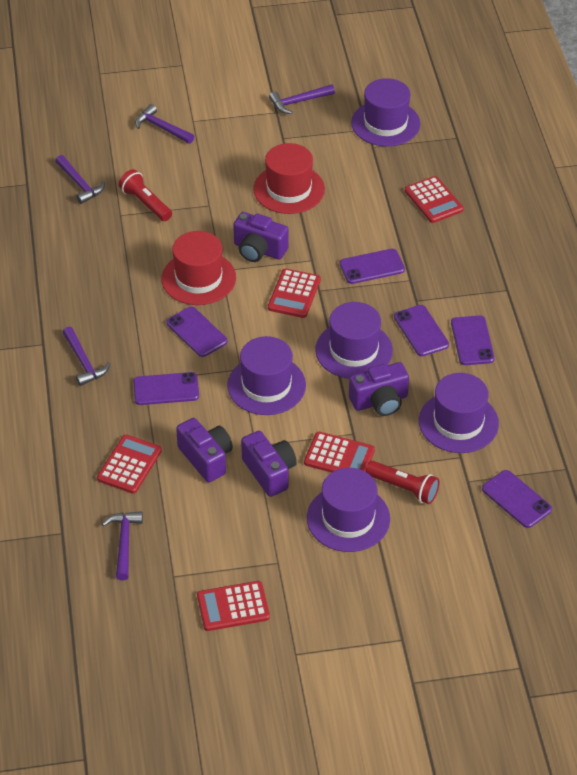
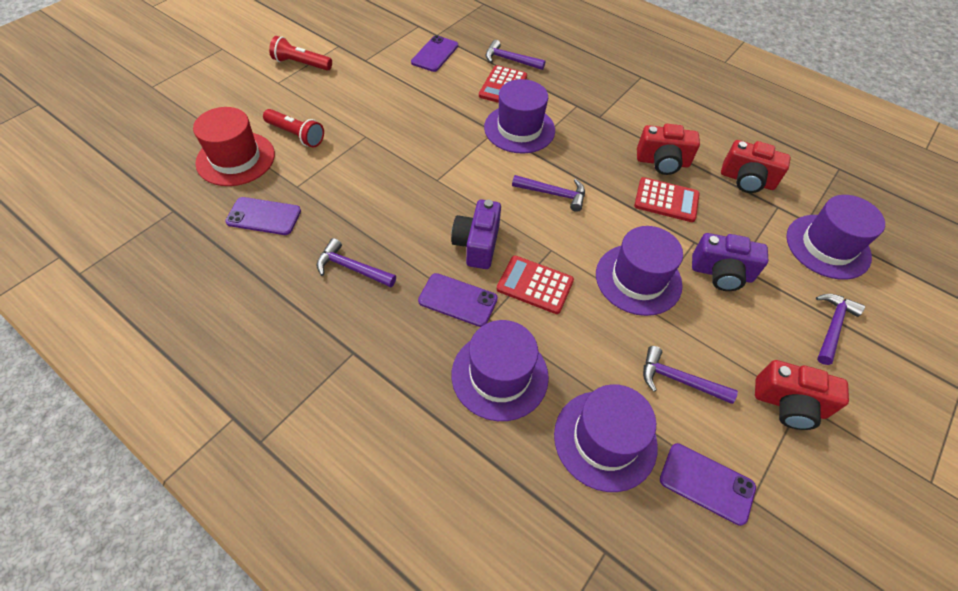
purple camera: [176,418,233,482] [233,212,289,262] [241,431,297,497] [349,362,409,416] = 4 -> [451,199,501,269] [692,233,768,291] = 2
purple phone: [133,372,199,405] [166,307,228,357] [339,249,405,284] [394,305,449,356] [451,316,495,365] [482,470,552,528] = 6 -> [225,197,301,235] [411,35,458,72] [418,273,498,327] [660,443,756,526] = 4
red calculator: [97,435,162,494] [197,581,270,631] [268,268,321,318] [304,432,375,473] [405,176,464,223] = 5 -> [479,65,527,103] [497,256,574,314] [634,177,700,222] = 3
red camera: none = 0 -> [637,124,700,175] [721,140,791,193] [755,360,849,430] = 3
red hat: [162,231,236,305] [253,143,325,214] = 2 -> [193,107,275,186] = 1

